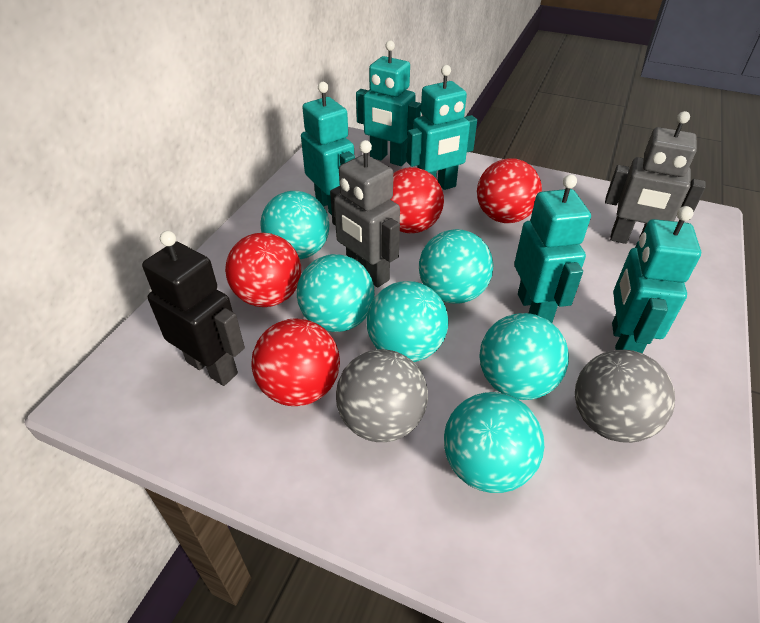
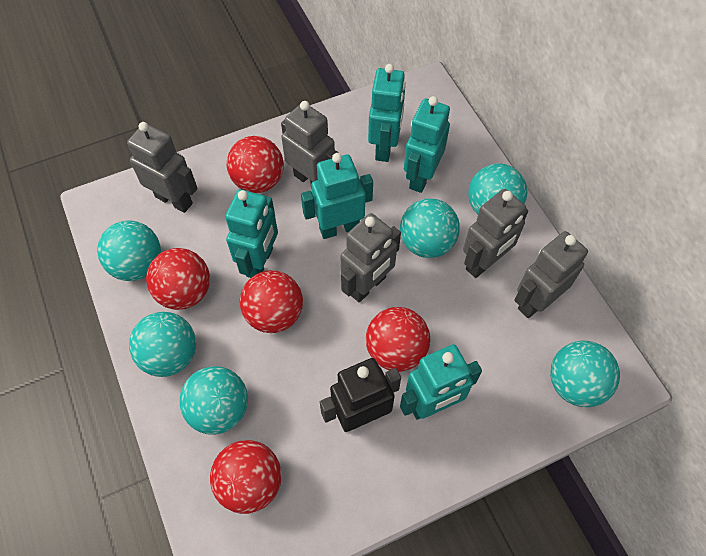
grey ball: [336,349,428,442] [575,350,675,443] = 2 -> none = 0
grey robot: [330,140,400,287] [605,111,706,244] = 2 -> [127,122,197,213] [281,101,339,183] [341,213,401,303] [463,189,528,278] [514,231,588,318] = 5
red ball: [225,233,301,307] [252,319,340,406] [390,167,444,233] [477,158,542,223] = 4 -> [146,248,210,310] [210,440,282,514] [227,136,284,193] [240,270,303,333] [366,307,430,372] = 5

